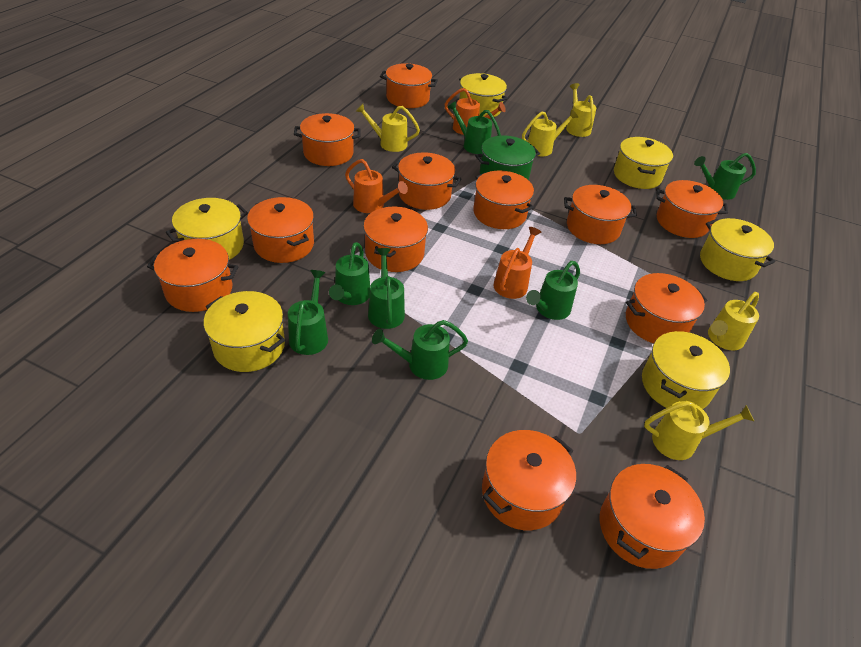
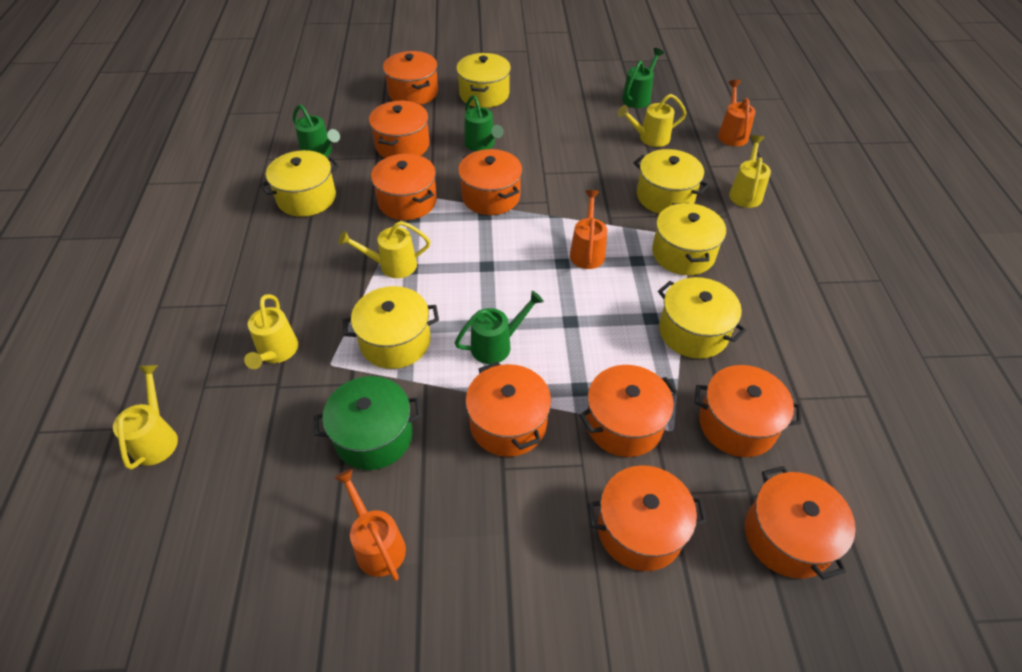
green watering can: [288,270,328,355] [329,242,370,305] [368,248,405,329] [372,320,468,380] [447,101,501,154] [526,261,580,320] [694,153,756,200] = 7 -> [293,104,340,157] [455,291,544,364] [464,95,504,151] [622,48,664,108] = 4
orange pot: [147,239,238,312] [247,197,314,263] [294,113,361,166] [363,206,428,272] [380,63,438,108] [392,152,461,210] [473,171,534,229] [482,430,576,530] [564,185,637,244] [600,464,705,569] [626,273,707,343] [656,180,728,238] = 12 -> [369,101,430,158] [371,154,437,220] [383,51,438,105] [458,149,522,215] [466,362,551,457] [579,365,678,457] [588,465,707,571] [695,365,802,457] [745,466,856,580] = 9

